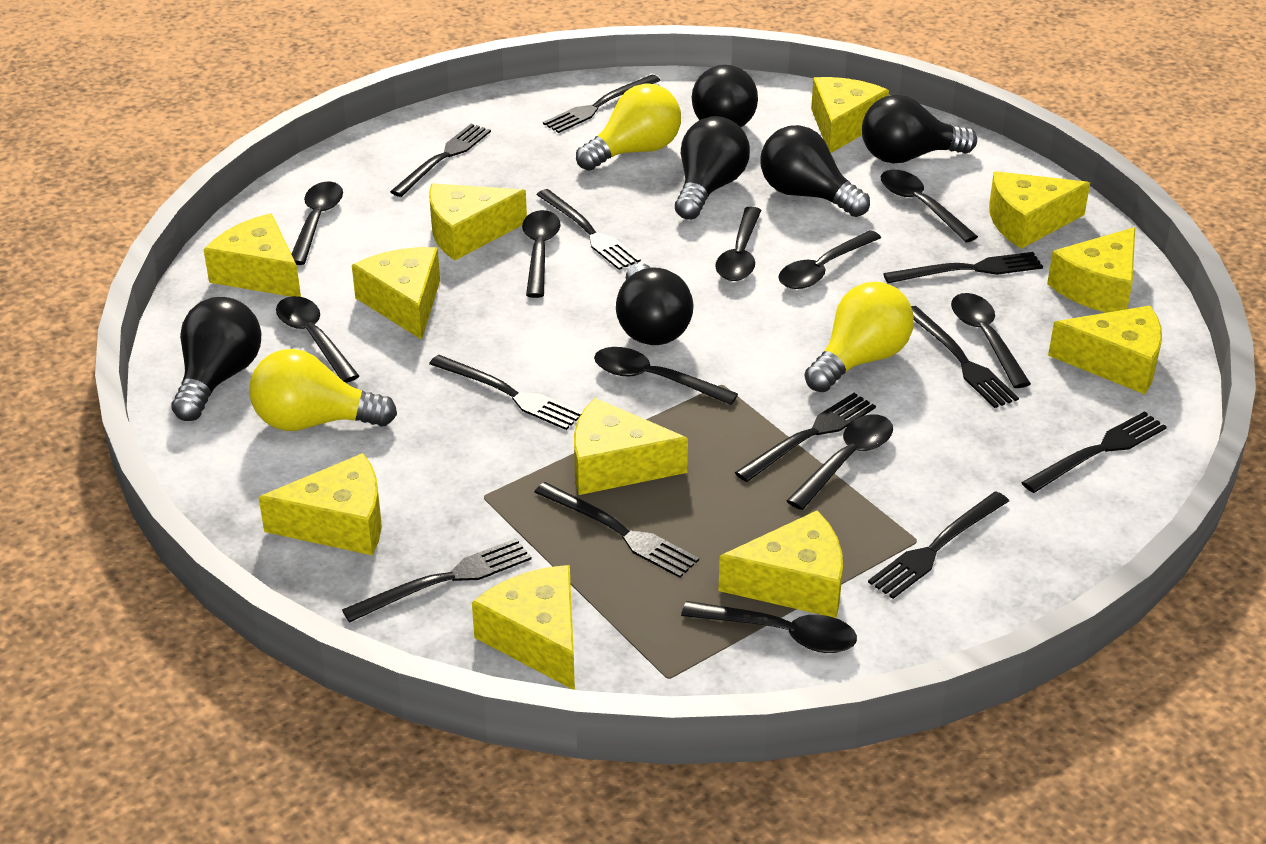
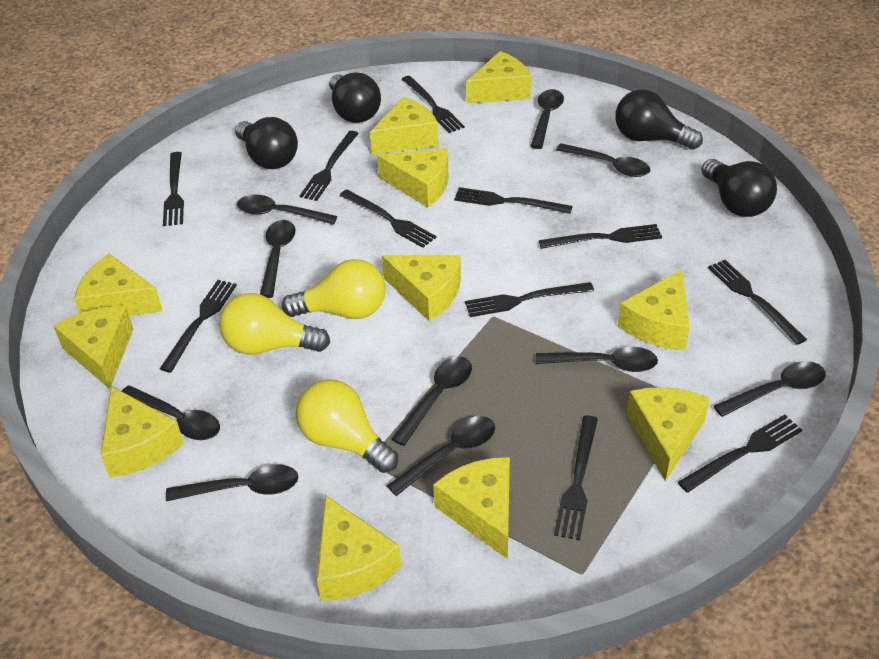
black light bulb: [171,297,261,421] [616,263,694,345] [675,116,750,220] [692,65,758,127] [761,125,870,217] [862,95,977,163] = 6 -> [235,117,298,169] [329,73,381,123] [615,89,703,150] [701,159,777,217] = 4

